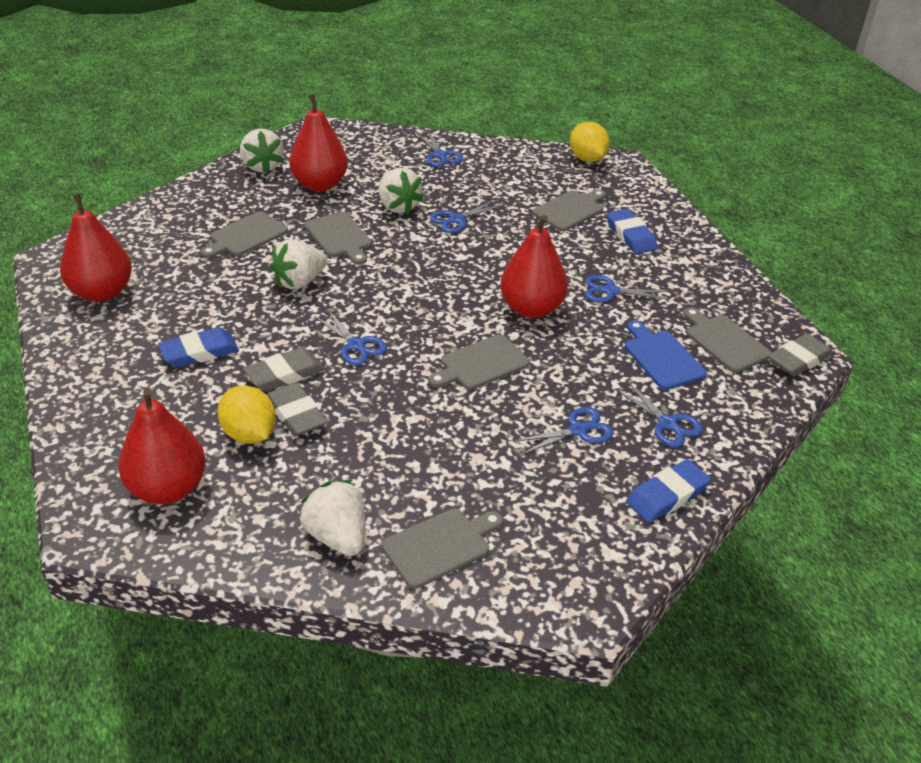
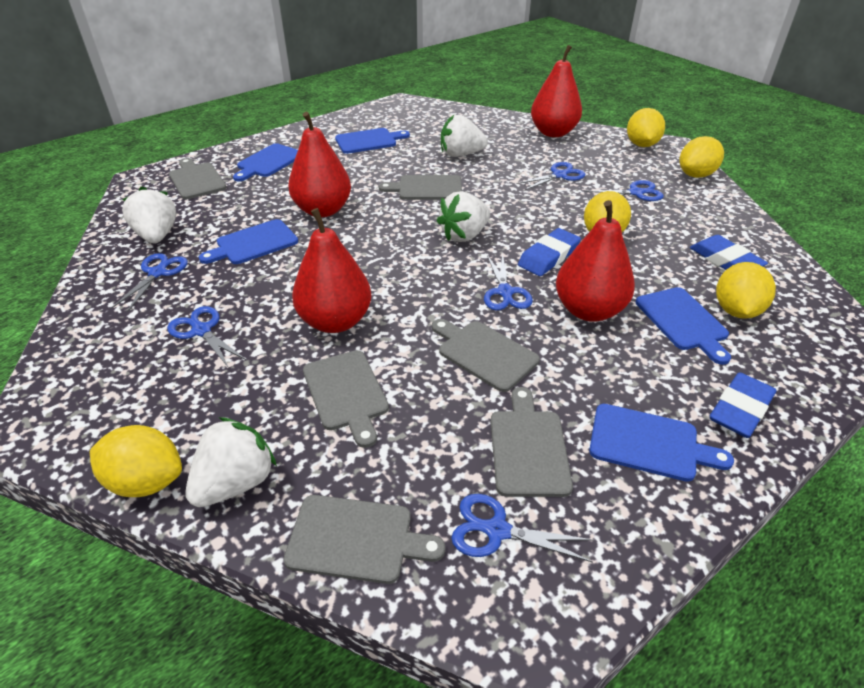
blue cutting board: [625,320,707,390] = 1 -> [199,219,298,264] [233,143,298,181] [335,128,410,154] [589,404,734,482] [636,287,731,365] = 5
grey eraser: [243,347,325,391] [267,382,327,436] [768,334,833,377] = 3 -> none = 0
yellow lemon: [218,385,276,444] [570,122,609,162] = 2 -> [90,425,182,497] [584,191,631,232] [627,108,665,147] [679,136,724,178] [716,262,776,319] = 5

